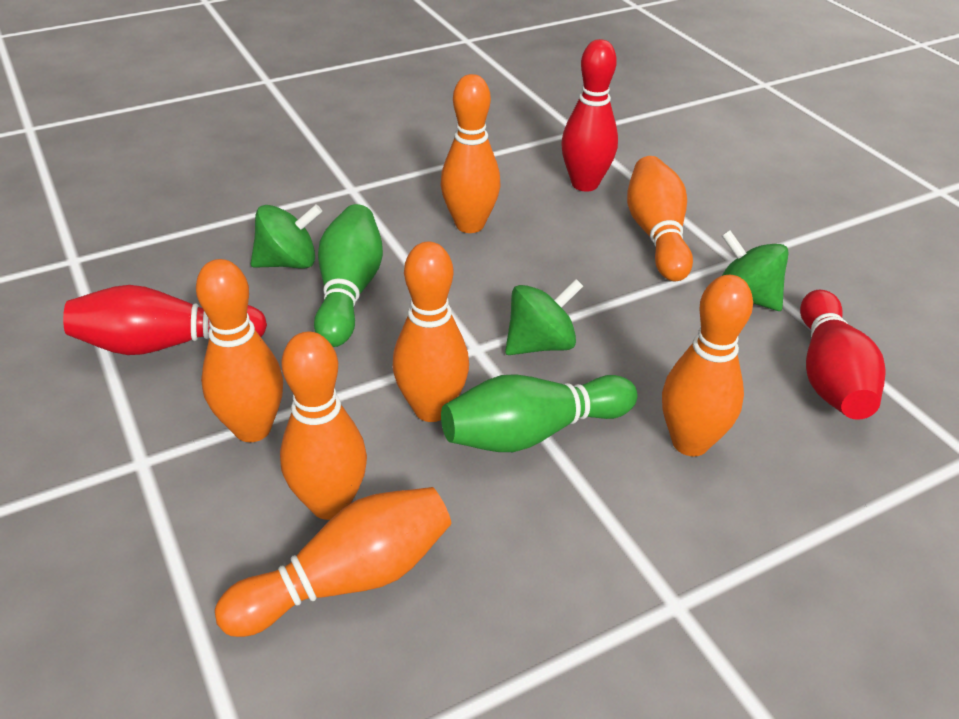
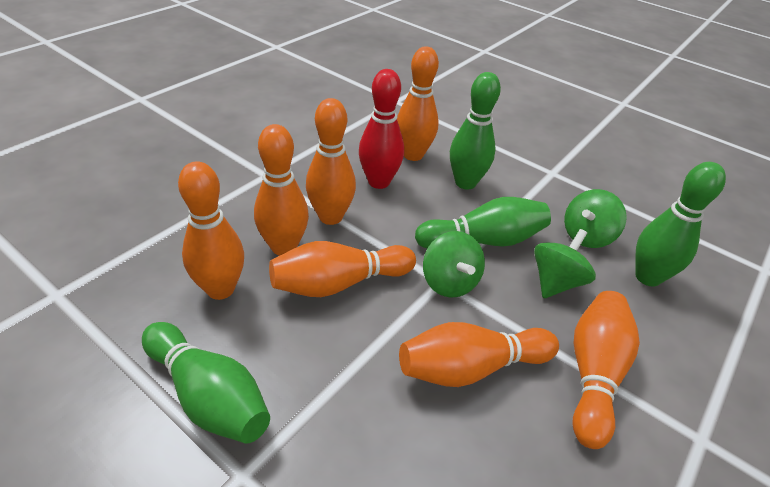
green bowling pin: [314,204,383,347] [441,374,637,452] = 2 -> [142,322,270,444] [415,197,551,248] [450,72,501,189] [635,162,726,287] = 4
red bowling pin: [63,285,267,355] [561,39,618,192] [800,290,886,420] = 3 -> [359,69,404,189] = 1

